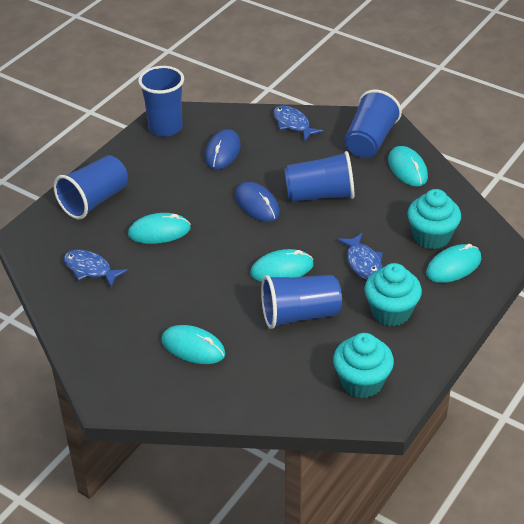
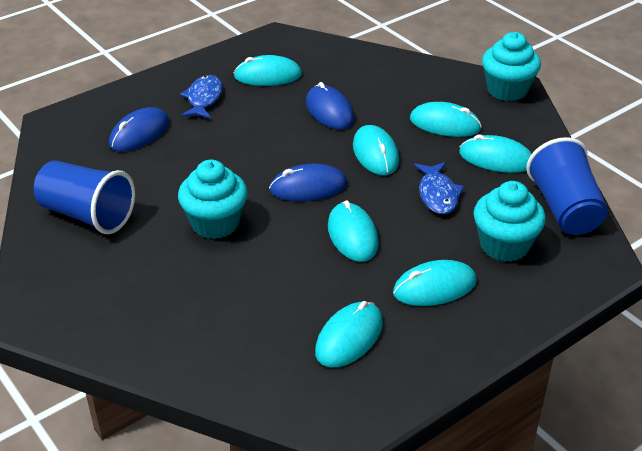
blue cup: [53,155,128,220] [138,66,184,137] [261,275,342,329] [284,151,354,202] [344,90,402,158] = 5 -> [34,160,135,234] [526,137,608,235] = 2
blue fish: [64,250,128,287] [273,106,323,141] [337,233,383,279] = 3 -> [180,75,223,119] [414,162,464,214] = 2
blue mouse: [205,129,241,169] [235,182,280,222] = 2 -> [109,107,169,152] [269,164,347,201] [306,82,354,130] = 3
turquoise mouse: [128,213,191,244] [162,325,225,364] [250,249,314,282] [388,146,428,187] [426,244,481,283] = 5 -> [234,55,302,86] [315,301,383,367] [328,200,379,262] [353,125,399,175] [393,260,477,306] [410,102,482,137] [459,134,532,173] = 7

